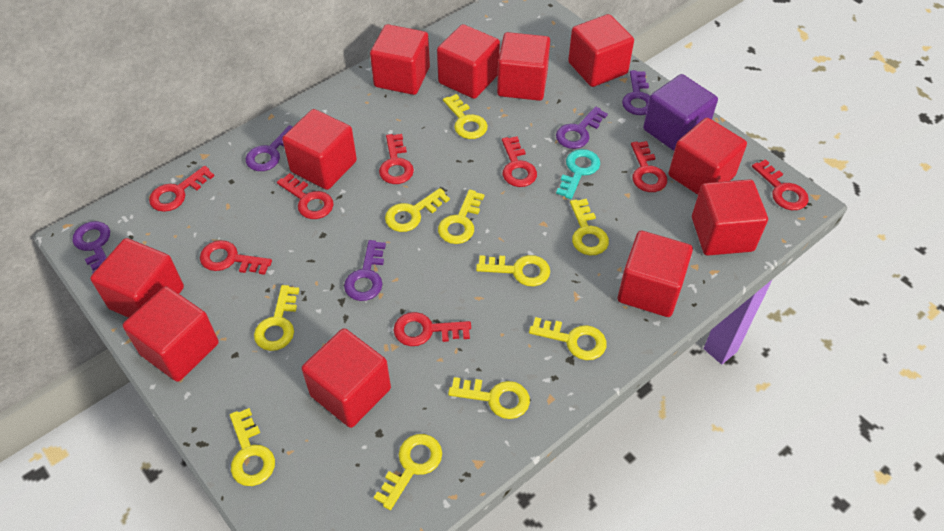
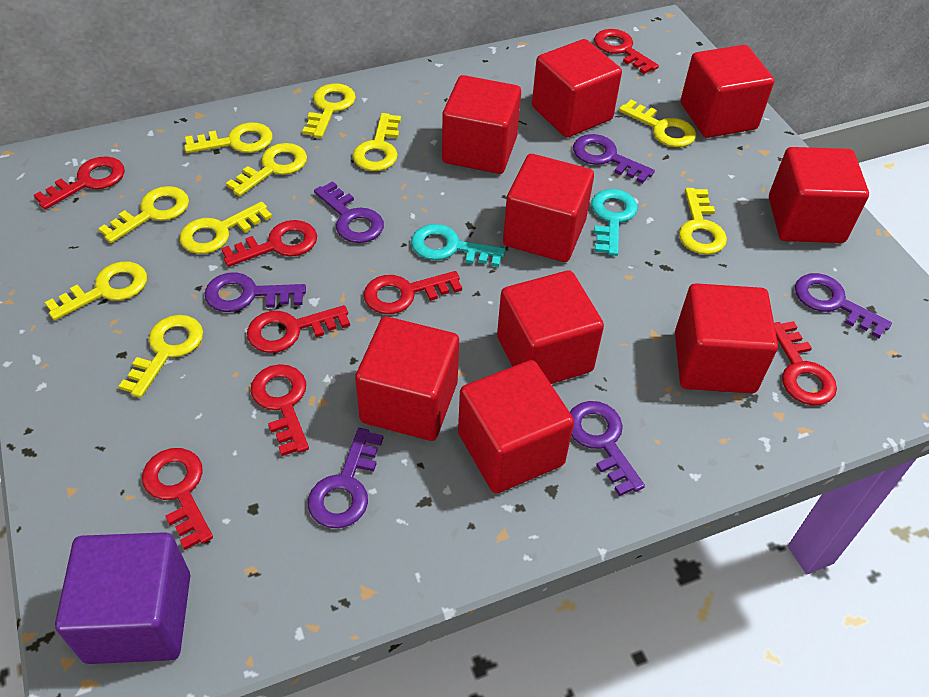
purple key: [72,221,110,273] [245,125,293,171] [344,240,386,301] [556,107,608,149] [622,70,650,115] = 5 -> [205,272,306,312] [308,428,383,528] [314,181,384,243] [570,401,645,496] [573,134,655,184] [795,273,892,338] = 6
red cube: [90,238,184,318] [123,286,219,382] [282,109,357,190] [302,328,391,428] [370,24,430,95] [437,24,500,99] [497,32,550,101] [568,14,634,87] [618,231,693,317] [669,118,747,195] [692,179,768,256] = 11 -> [355,317,459,441] [442,75,521,174] [458,360,574,493] [497,270,604,384] [503,154,594,262] [532,39,622,138] [675,283,778,393] [681,45,774,138] [769,147,869,243] = 9
turquoise key: [556,149,600,199] = 1 -> [411,224,506,267] [591,189,638,256] = 2

